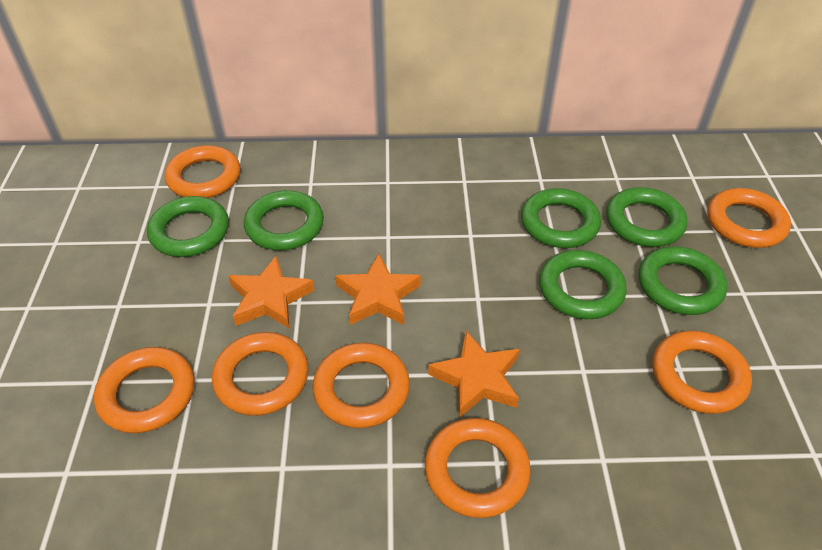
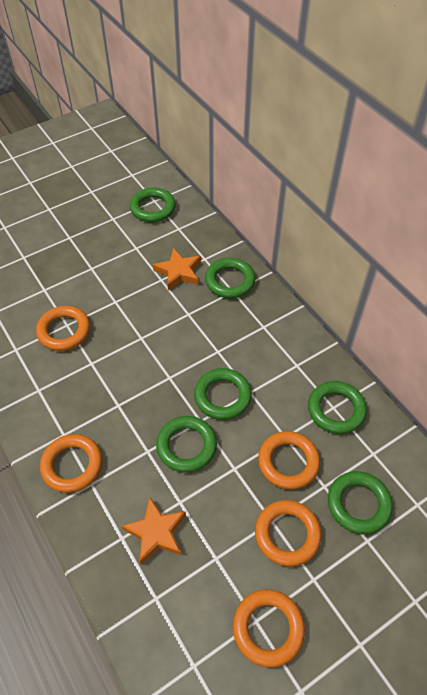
orange ring: [94,347,195,433] [165,145,240,198] [212,332,309,416] [313,343,410,428] [425,418,531,518] [653,331,752,414] [707,188,791,248] = 7 -> [36,306,90,351] [40,434,102,493] [233,589,305,668] [255,500,321,566] [258,431,320,490] = 5
orange star: [228,256,314,329] [335,254,421,325] [428,331,520,418] = 3 -> [122,497,186,564] [153,248,201,290] = 2

